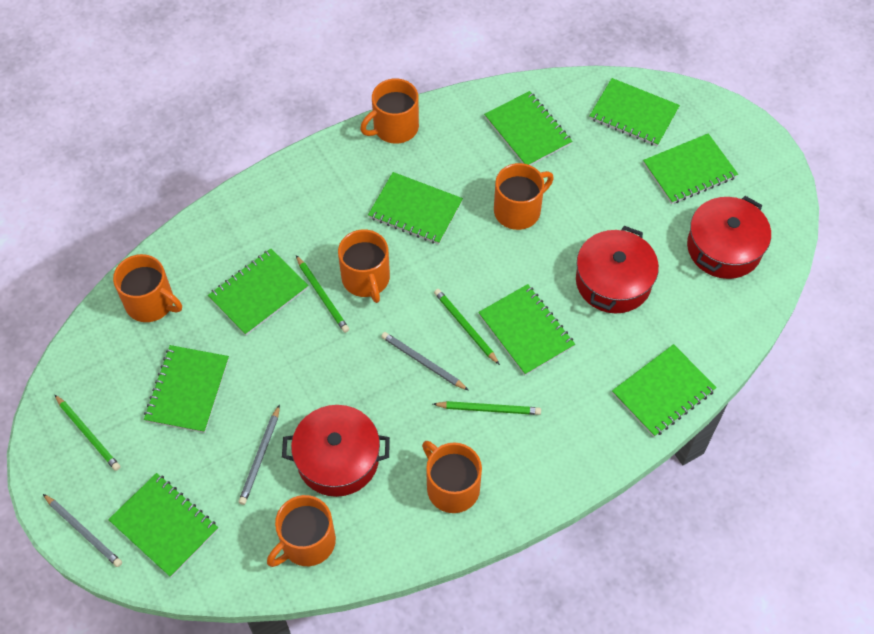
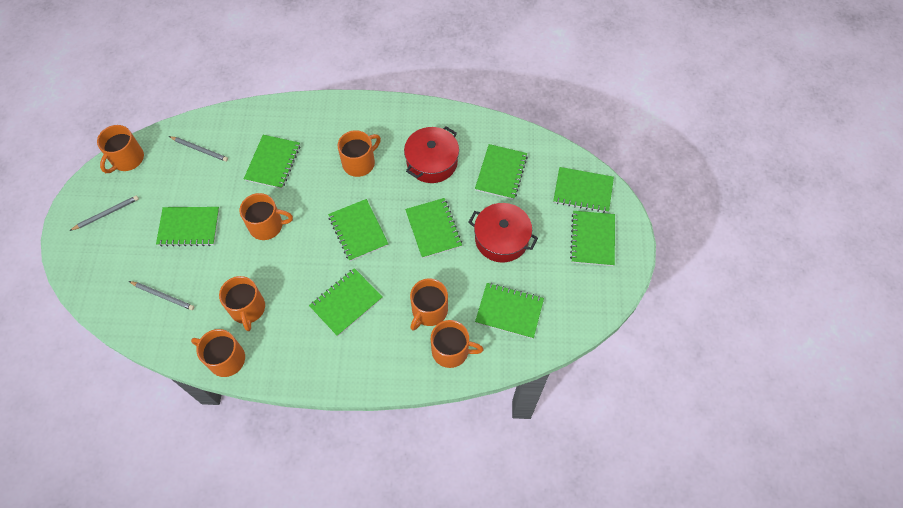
green pencil: [54,394,120,471] [296,255,349,333] [433,401,541,415] [434,289,500,365] = 4 -> none = 0
orange mug: [113,254,182,322] [267,495,336,567] [338,229,390,303] [360,79,419,144] [422,441,482,513] [494,163,554,230] = 6 -> [97,125,144,173] [191,329,245,377] [219,276,265,331] [240,193,293,240] [338,130,381,177] [410,278,448,331] [431,320,484,368] = 7
red pot: [282,405,390,497] [576,226,659,313] [687,196,771,279] = 3 -> [404,126,459,183] [468,203,538,262] = 2

